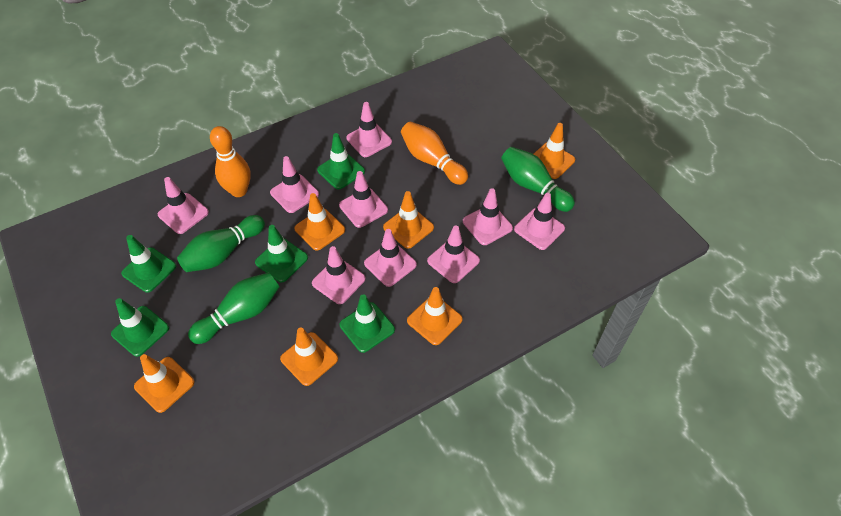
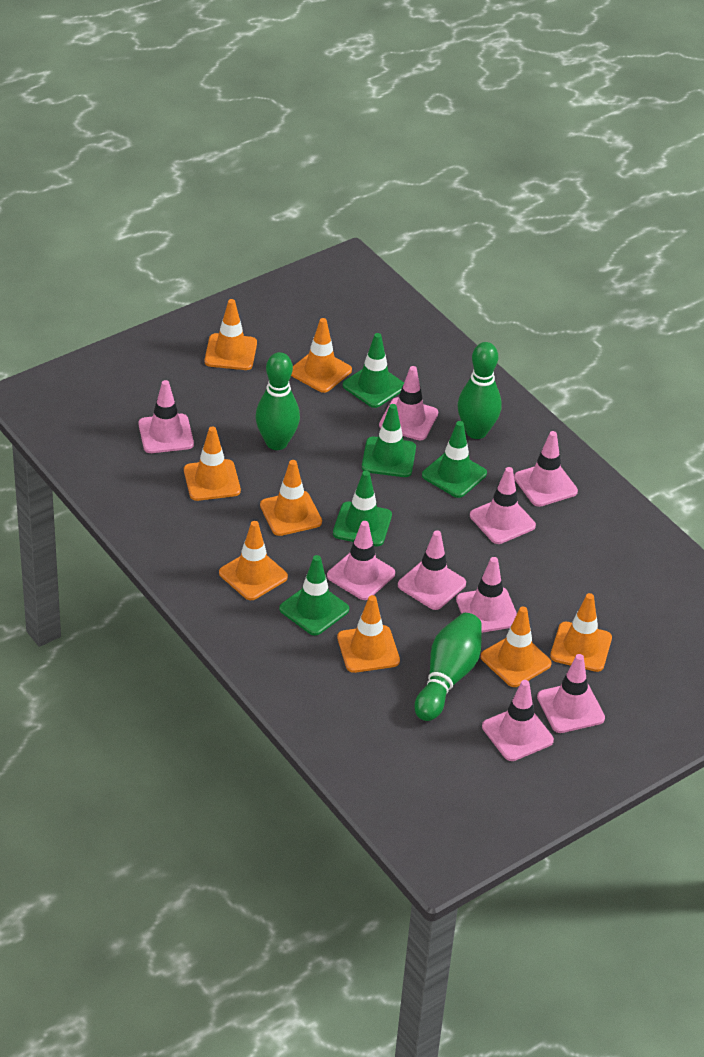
orange bowling pin: [210,126,251,197] [401,122,468,185] = 2 -> none = 0
orange traffic cone: [134,354,195,413] [280,327,338,386] [294,193,345,251] [383,191,434,249] [407,287,463,345] [534,123,575,179] = 6 -> [184,427,241,501] [205,299,257,370] [219,521,288,600] [260,460,322,536] [291,318,352,393] [337,595,400,673] [481,607,552,687] [550,593,612,672] = 8

